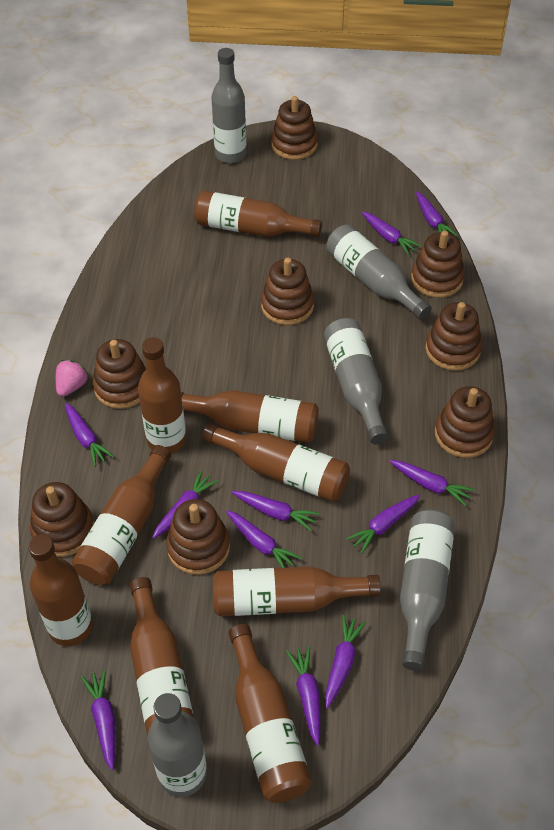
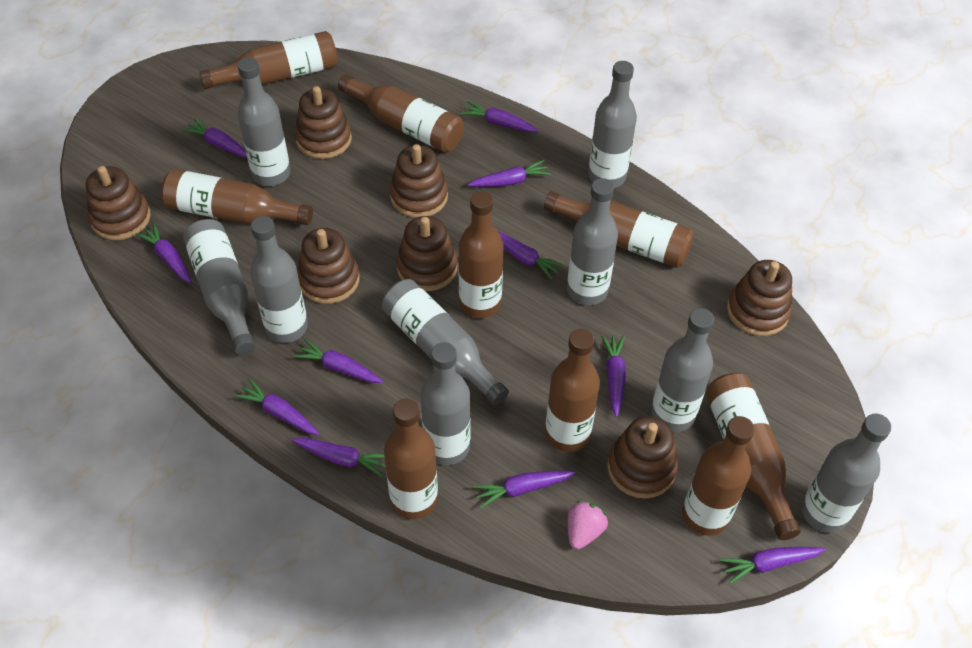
brown stacking toy: [30,482,94,557] [93,339,146,409] [166,499,230,575] [261,258,314,325] [271,96,318,160] [411,231,464,298] [425,302,482,371] [435,386,495,458] = 8 -> [86,166,151,240] [295,86,352,159] [297,228,359,304] [390,144,448,218] [396,216,457,291] [607,417,678,499] [727,260,792,336] = 7
grey bottle: [148,693,207,797] [211,48,246,163] [324,318,389,444] [326,224,432,320] [400,510,455,671] = 5 -> [183,219,256,355] [238,57,290,186] [250,216,308,343] [382,279,509,406] [421,342,470,465] [567,178,618,305] [588,61,637,188] [651,308,714,432] [801,414,891,533] = 9

